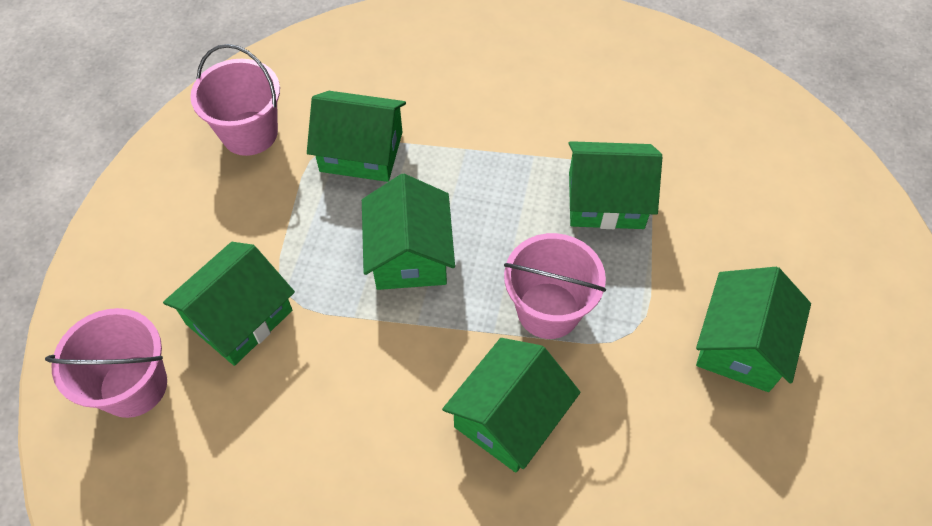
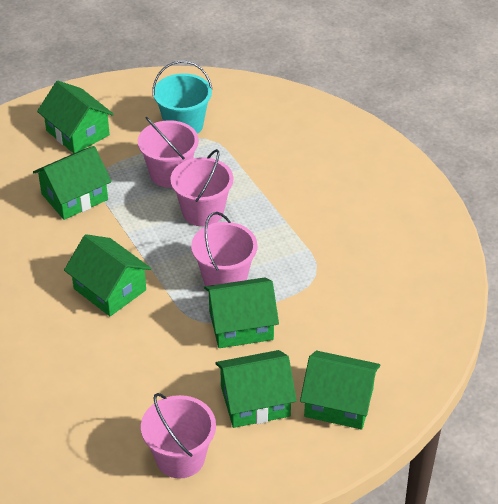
pink bucket: [45,308,167,418] [190,44,280,156] [504,233,606,339] = 3 -> [138,117,199,188] [141,393,216,479] [170,149,233,227] [191,212,258,286] = 4
turquoise bucket: none = 0 -> [152,61,212,134] = 1

